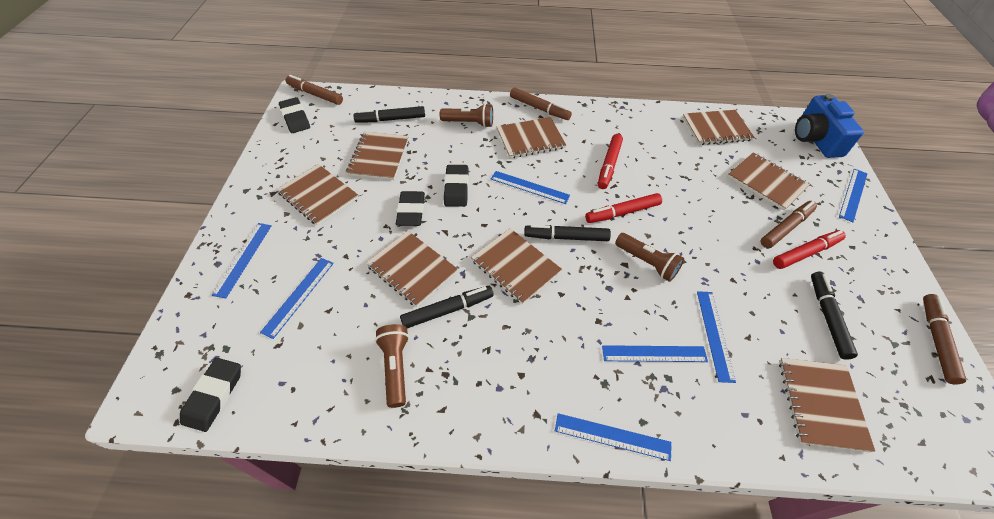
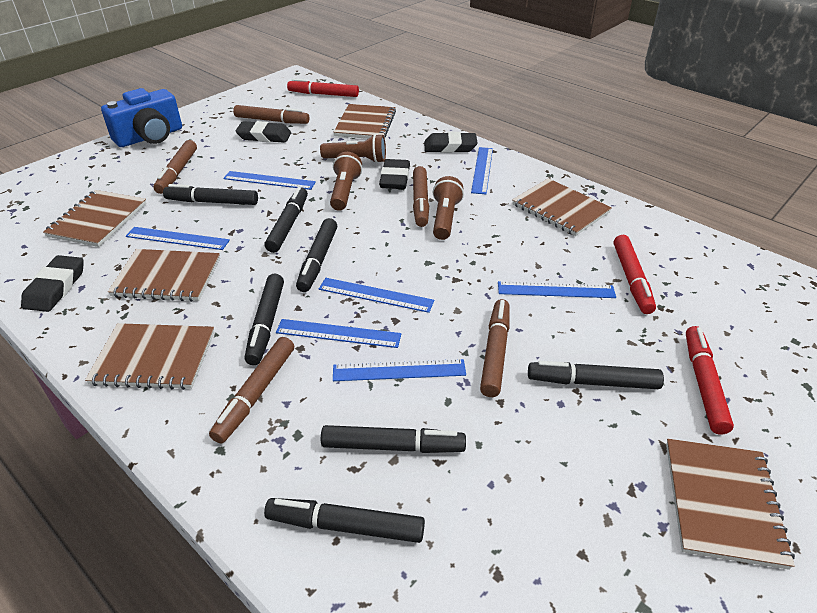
black marker: [354,106,425,123] [400,286,494,328] [524,225,611,241] [811,272,858,360] = 4 -> [163,184,258,205] [244,274,284,365] [264,498,425,543] [265,187,308,253] [296,218,337,292] [321,425,466,453] [528,361,664,389] = 7
brown marker: [285,75,343,105] [510,87,572,120] [761,201,817,248] [923,294,966,384] = 4 -> [153,140,197,194] [209,337,294,443] [233,105,309,124] [413,166,429,227] [480,299,510,397] = 5
brown notebook: [277,164,359,226] [346,132,409,180] [366,231,458,307] [471,228,562,305] [496,117,566,158] [683,110,755,145] [727,152,810,211] [779,358,875,452] = 8 -> [43,190,147,247] [85,323,214,390] [108,249,220,302] [334,104,396,139] [512,178,612,236] [666,439,795,570] = 6

